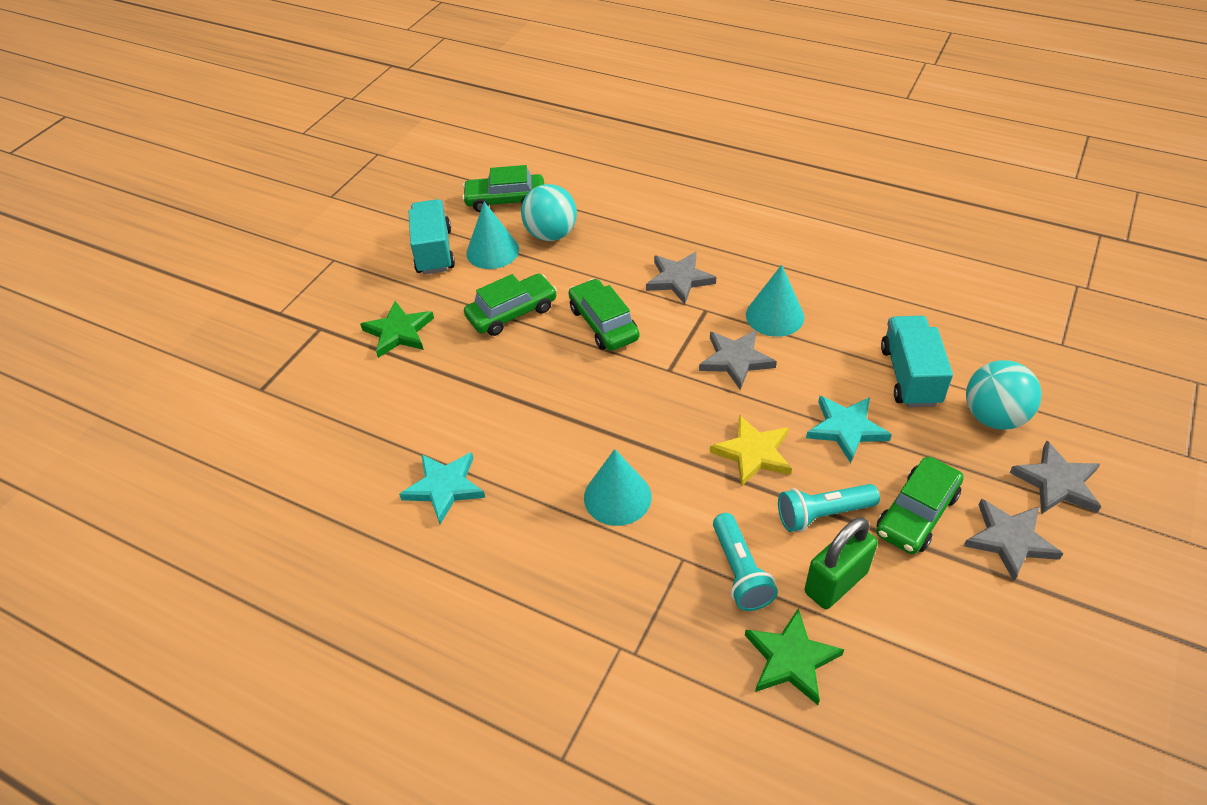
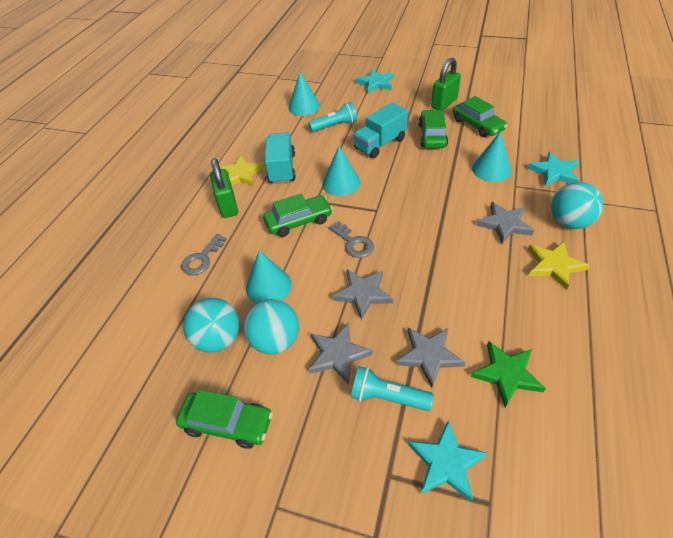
green padlock: [805,517,878,609] = 1 -> [210,158,238,218] [431,58,461,111] = 2
green star: [360,301,434,358] [745,608,844,705] = 2 -> [471,341,546,407] = 1
grey key: none = 0 -> [181,234,227,275] [329,221,374,258] = 2
turquoise ball: [521,184,577,241] [966,360,1042,430] = 2 -> [183,298,239,353] [243,299,299,354] [551,182,603,229] = 3
turquoise cone: [466,202,519,269] [584,449,652,526] [746,265,804,337] = 3 -> [246,251,292,303] [288,72,320,116] [322,147,361,196] [472,131,511,182] = 4
turquoise star: [399,452,485,524] [806,396,892,463] = 2 -> [356,69,394,93] [408,421,488,502] [528,152,579,187] = 3
yellow star: [710,415,792,487] = 1 -> [220,155,265,186] [528,241,590,290] = 2

